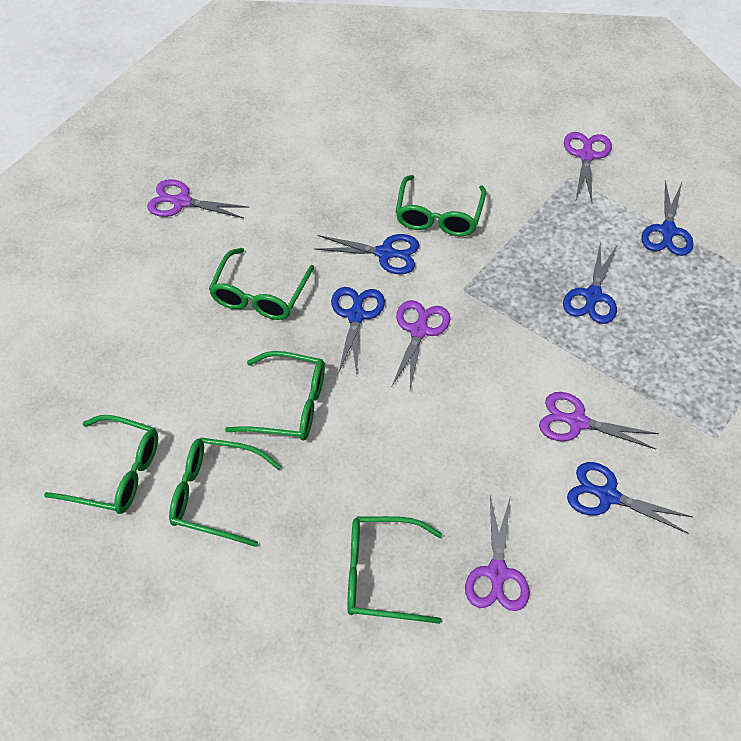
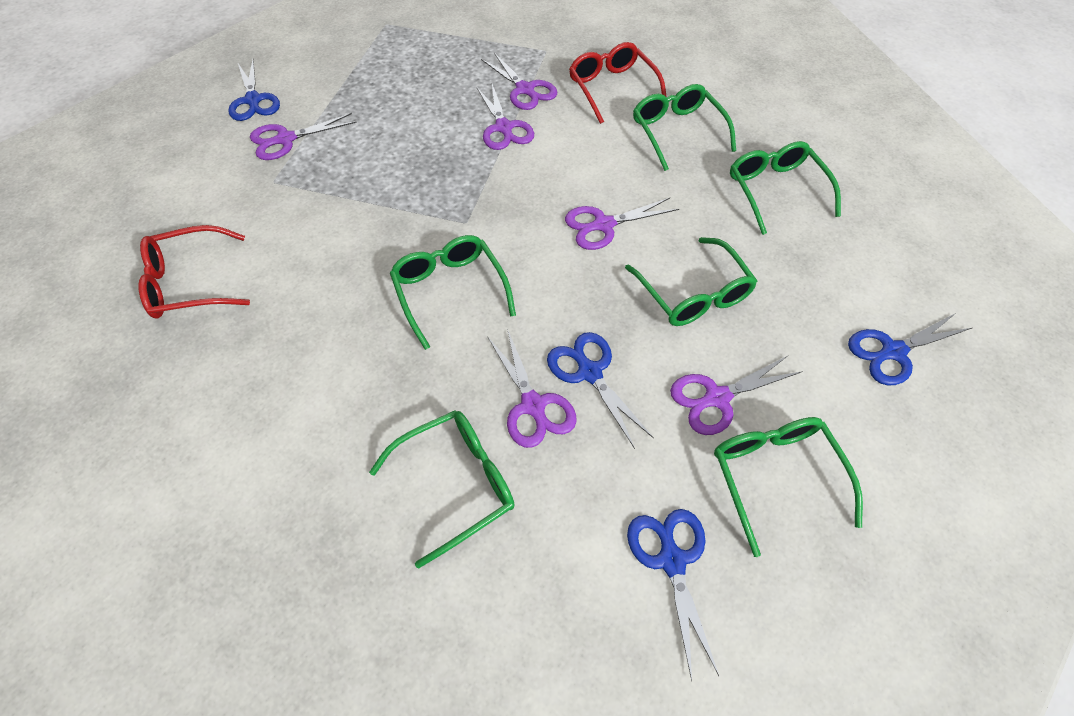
blue scissors: [314,234,419,275] [331,287,385,374] [563,241,618,324] [567,462,693,533] [642,180,694,256] = 5 -> [228,60,280,121] [547,332,654,449] [627,509,719,681] [848,313,972,385] = 4
purple scissors: [147,179,250,218] [391,300,451,389] [465,495,530,611] [539,392,659,449] [564,132,612,201] = 5 -> [250,113,357,160] [476,84,534,150] [481,53,557,110] [488,328,577,448] [565,197,679,250] [670,355,803,435] = 6
red glasses: none = 0 -> [138,225,250,319] [569,42,666,124] = 2

